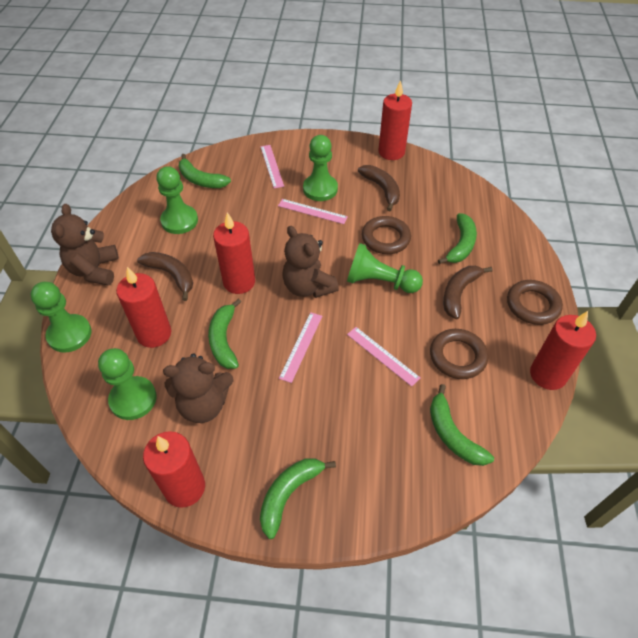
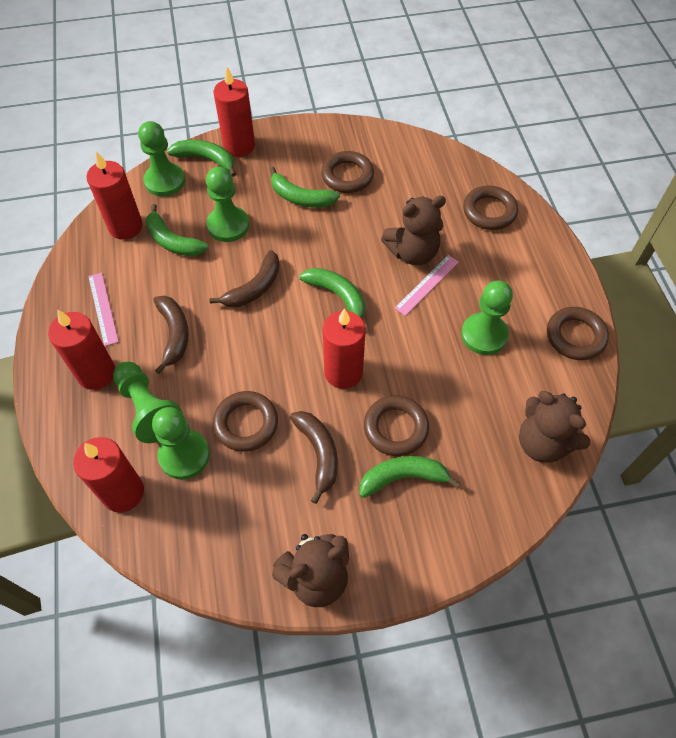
brown ring: [362,216,411,254] [430,329,488,379] [507,280,563,325] = 3 -> [213,391,278,452] [321,151,374,193] [364,395,429,456] [463,186,518,230] [547,307,609,360] = 5
pink ruler: [260,145,284,188] [278,199,348,224] [279,312,322,383] [347,327,420,387] = 4 -> [88,272,119,346] [395,255,459,316] = 2

